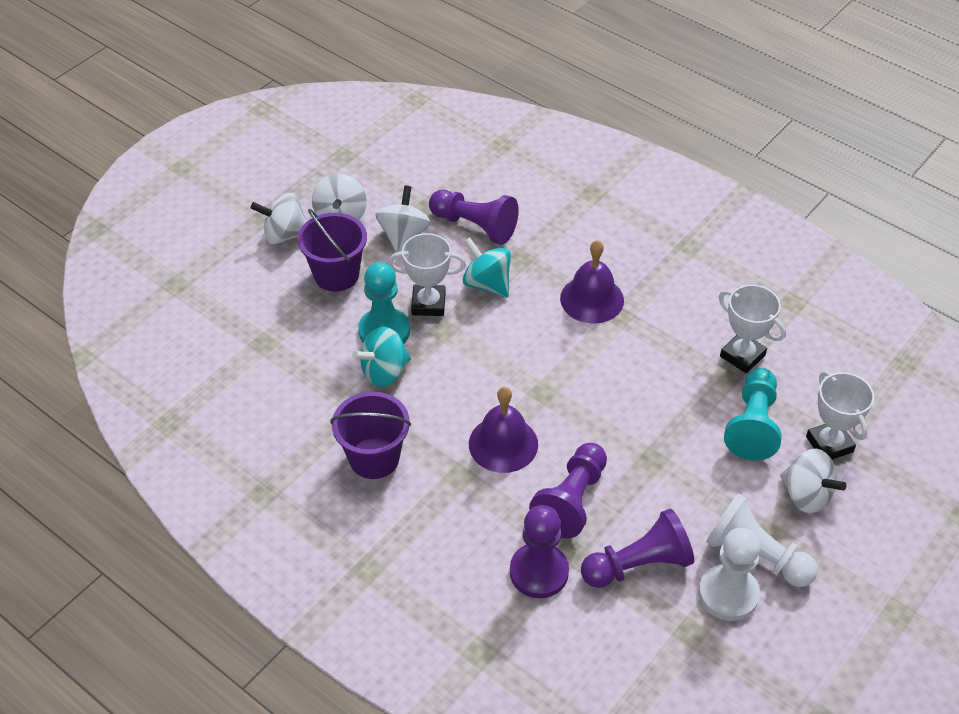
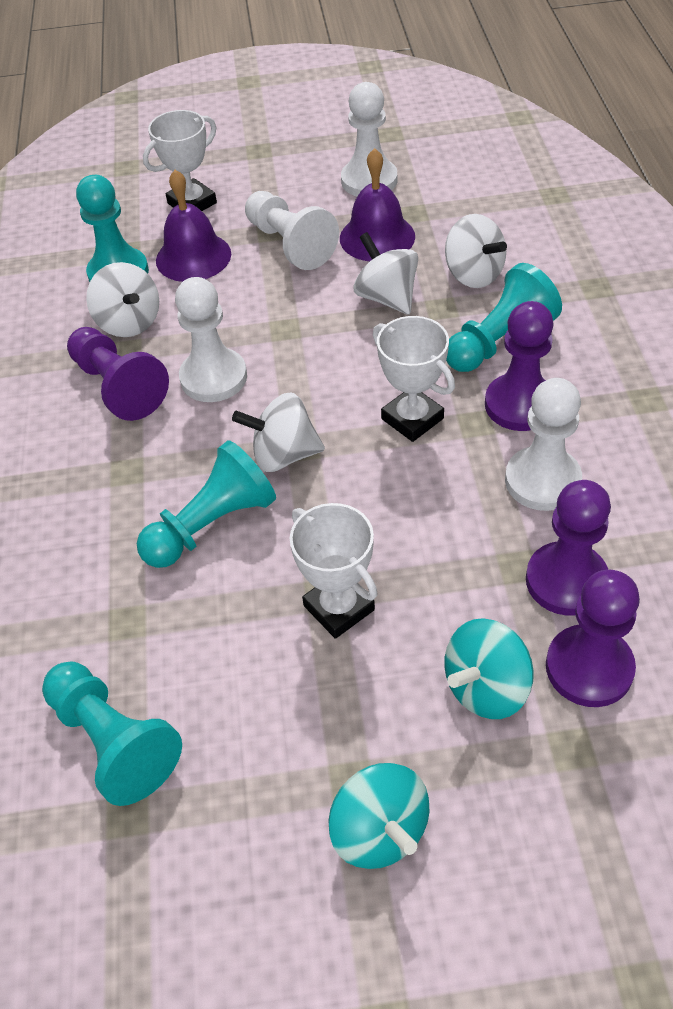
purple bucket: [297,209,367,292] [330,392,411,479] = 2 -> none = 0
turquoise pawn: [358,262,410,344] [724,368,782,460] = 2 -> [42,662,182,806] [76,175,149,282] [137,440,276,568] [446,263,562,372] = 4
white pawn: [698,528,761,621] [706,493,818,587] = 2 -> [175,277,247,402] [245,191,339,270] [341,82,397,196] [505,378,582,511] = 4

